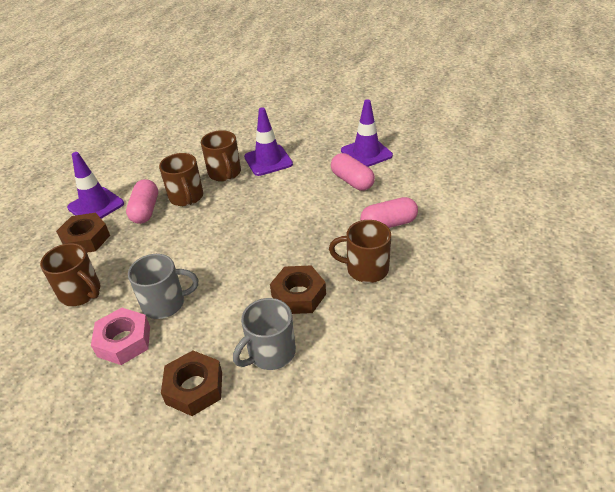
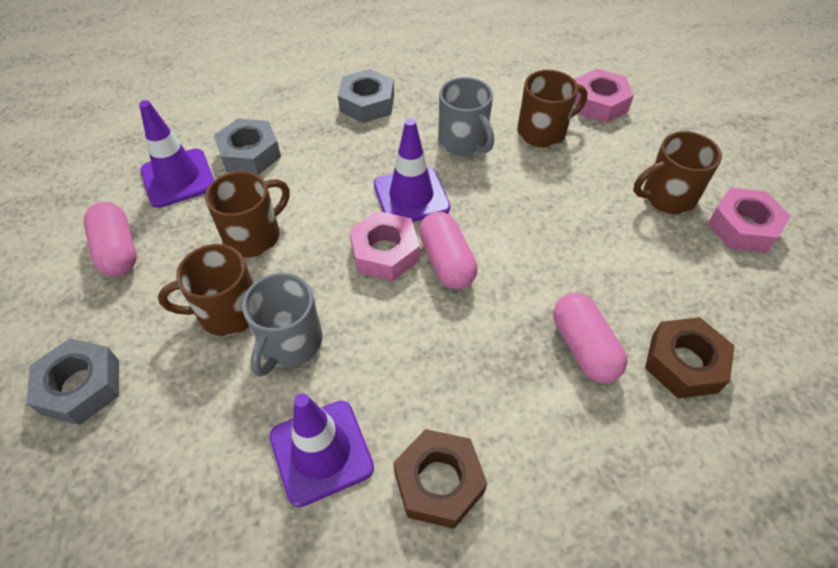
brown nut: [56,213,110,253] [161,350,222,416] [270,265,326,314] = 3 -> [393,429,487,529] [645,317,735,398] = 2
grey nut: none = 0 -> [26,338,119,425] [214,119,281,175] [338,69,394,123] = 3
pink nut: [91,308,150,365] = 1 -> [349,211,420,281] [574,69,634,123] [707,188,791,253] = 3

